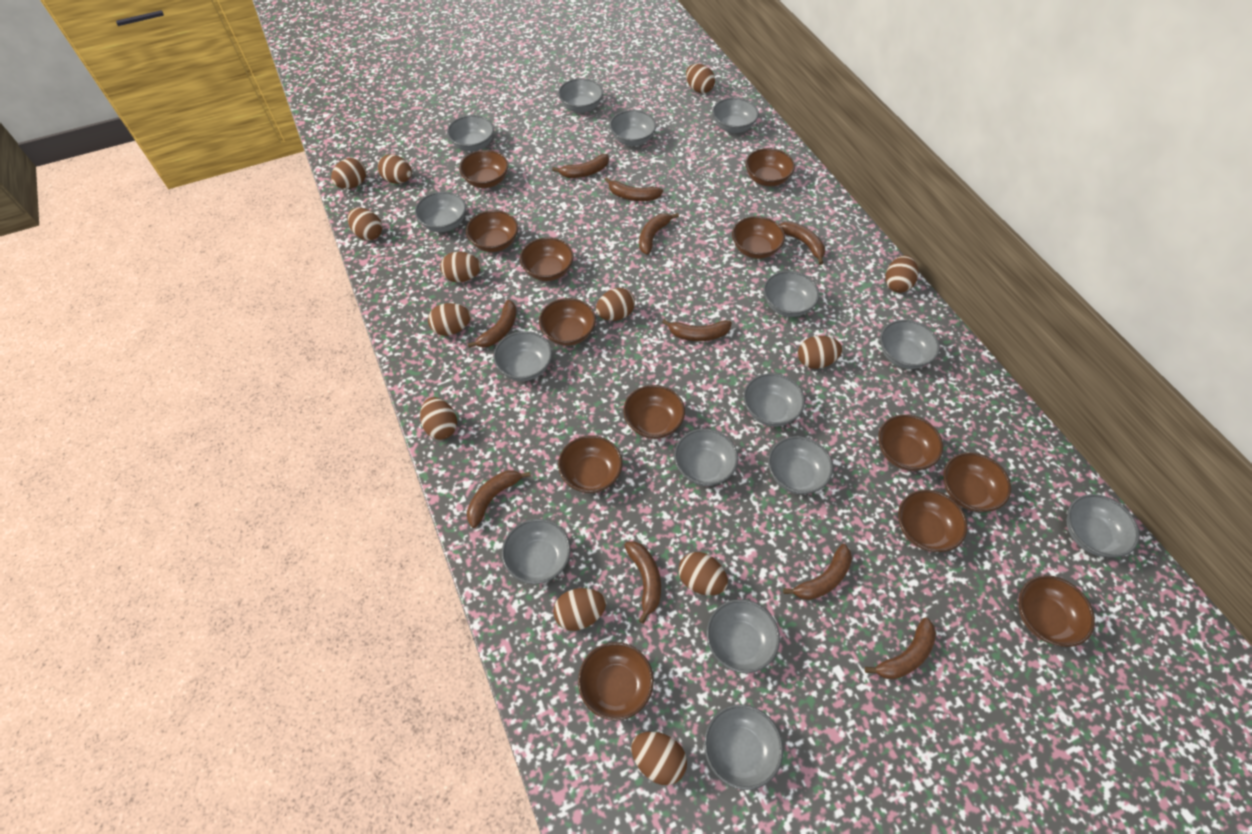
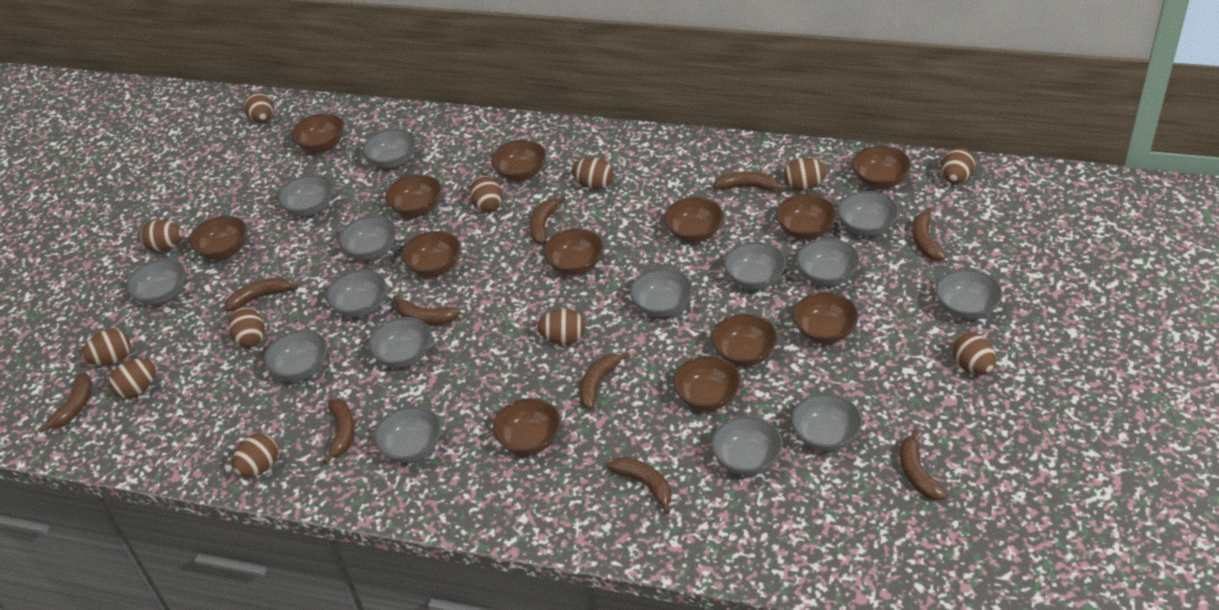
brown egg: [331,158,366,189] [347,208,382,241] [378,154,412,184] [420,397,457,440] [428,303,471,336] [440,252,481,283] [553,588,606,631] [596,288,635,321] [631,732,687,785] [678,552,728,595] [686,64,715,93] [798,336,842,369] [885,255,918,293] = 13 -> [82,329,131,366] [109,359,156,399] [140,220,183,252] [229,307,265,348] [232,433,278,477] [244,92,274,123] [470,175,503,212] [537,309,585,344] [572,157,613,189] [783,158,827,190] [941,148,975,184] [952,332,996,375] = 12

